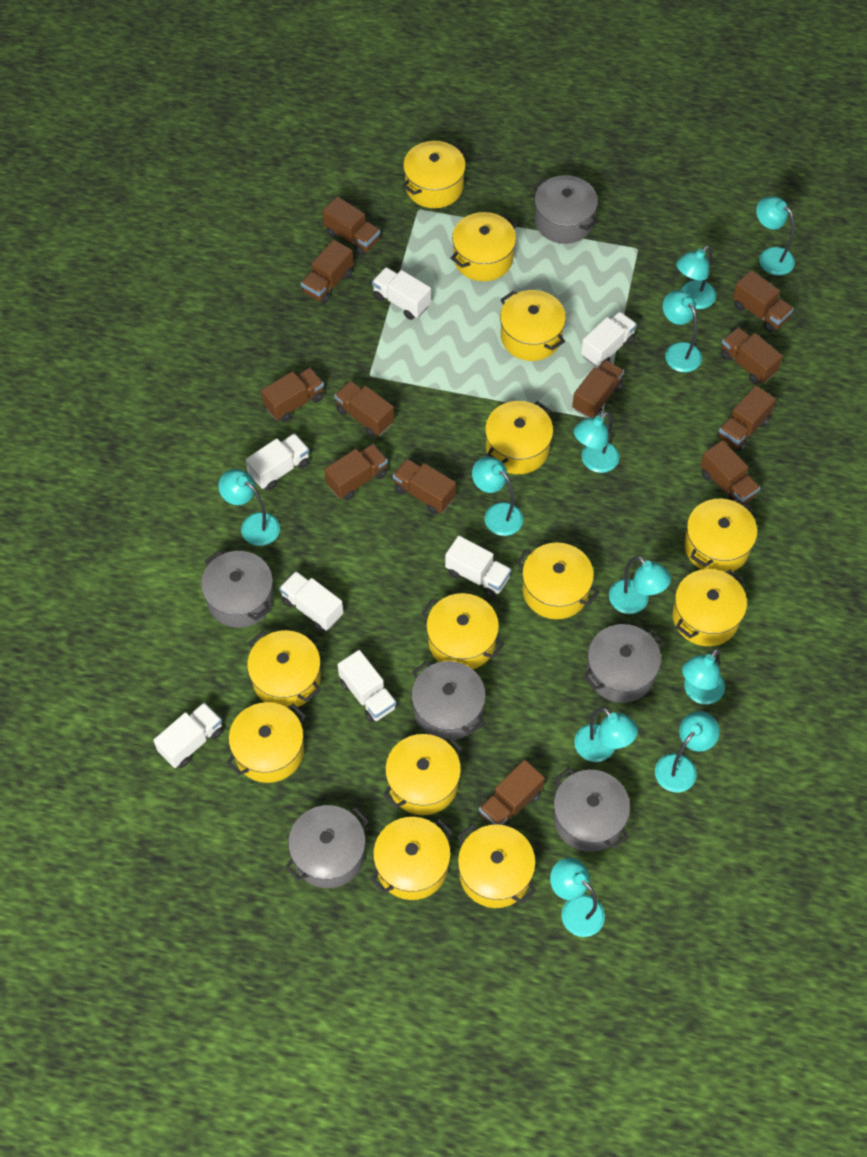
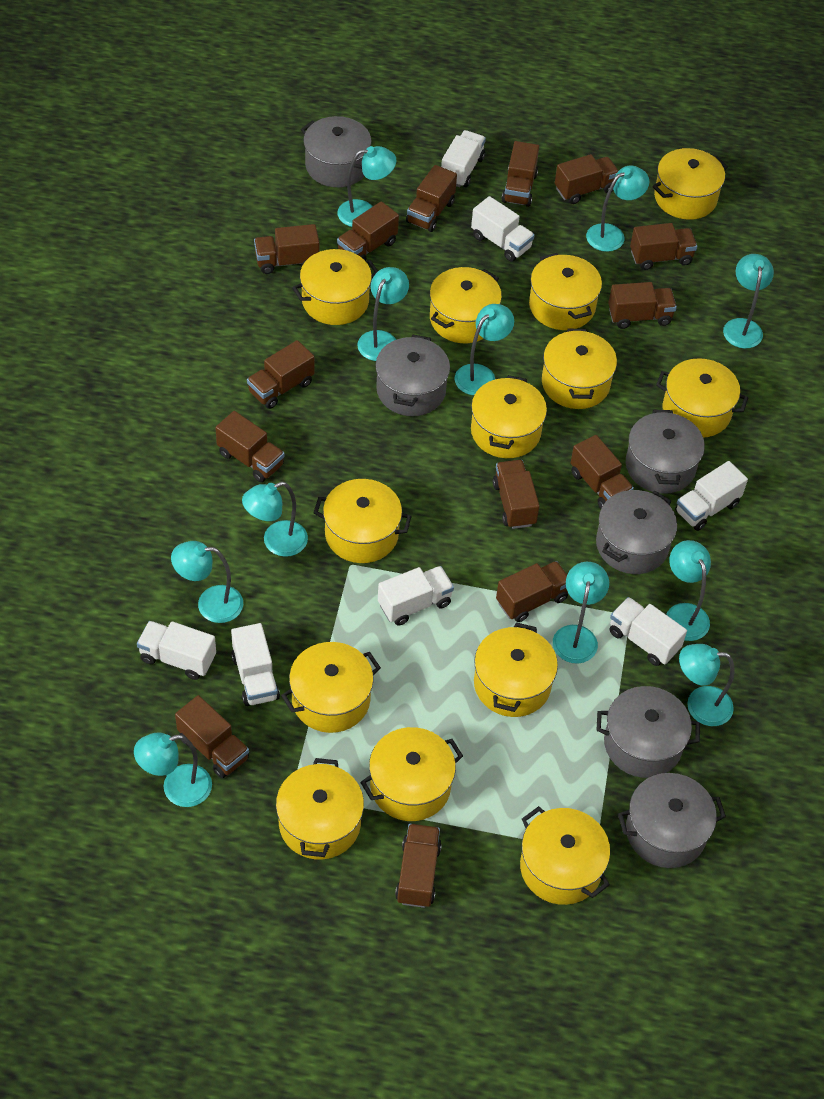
brown truck: [261,368,324,422] [301,240,353,304] [323,196,380,256] [324,444,388,501] [334,380,394,437] [393,459,456,515] [479,760,545,827] [572,359,624,418] [700,440,760,503] [717,386,776,452] [721,327,783,385] [733,270,794,333] = 12 -> [175,695,249,778] [215,411,285,482] [247,340,314,409] [254,224,319,274] [337,201,399,261] [395,824,442,908] [406,165,457,232] [493,460,540,529] [496,561,568,622] [502,141,539,207] [555,154,618,204] [571,435,634,508] [608,282,677,329] [630,223,698,270] = 14

